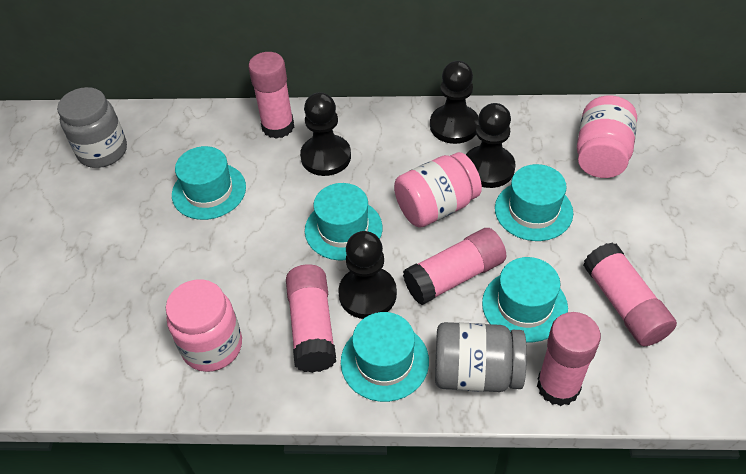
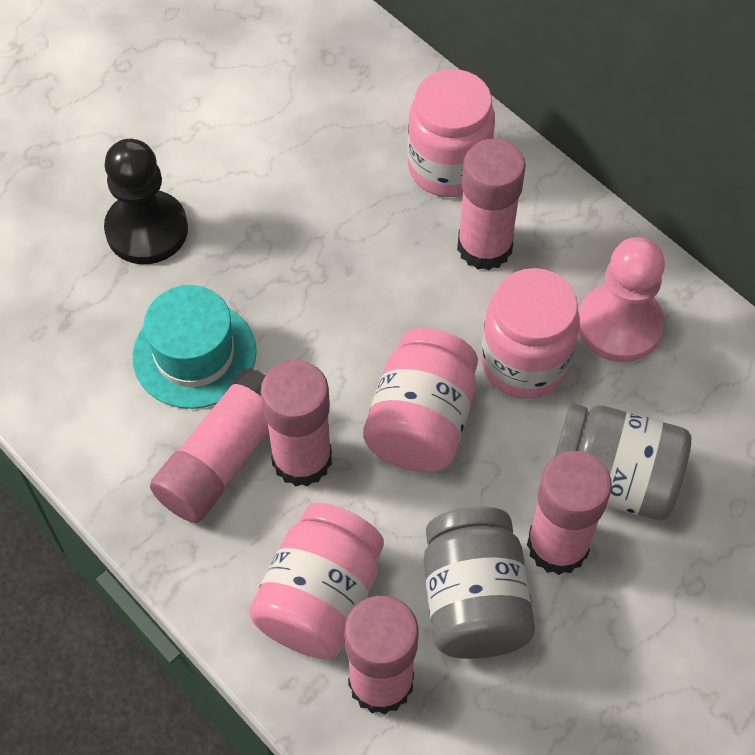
black pawn: [300,92,351,176] [338,231,397,319] [430,61,478,144] [466,103,516,188] = 4 -> [104,139,188,264] = 1
pink jar: [166,279,242,372] [394,152,482,228] [577,96,637,178] = 3 -> [249,503,384,659] [363,328,478,472] [407,69,495,197] [481,268,580,399] = 4
pink pawn: none = 0 -> [579,237,665,362] = 1
turquoise hat: [172,146,246,220] [305,183,382,260] [341,312,429,402] [482,257,568,342] [495,164,573,241] = 5 -> [132,285,257,409] = 1

